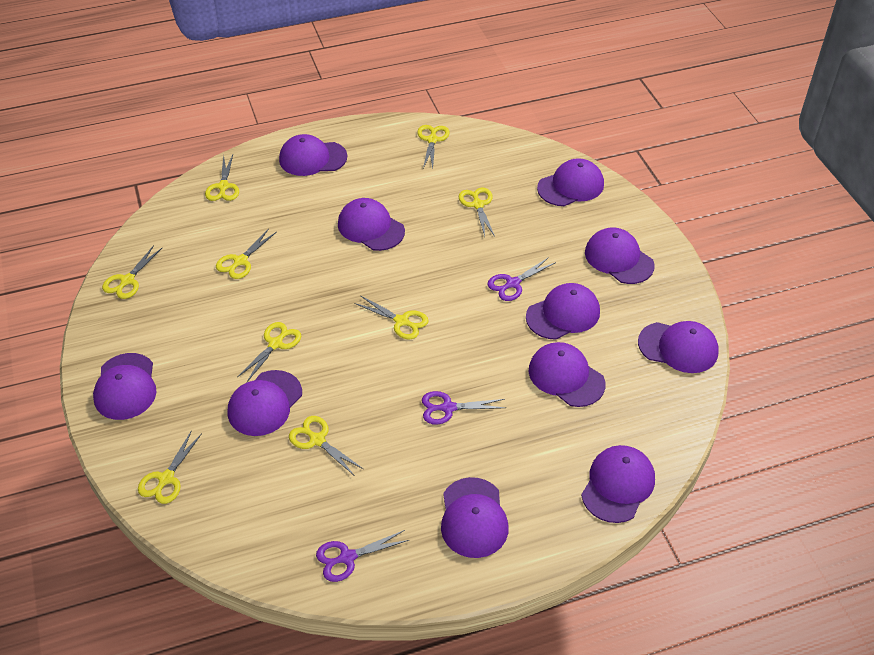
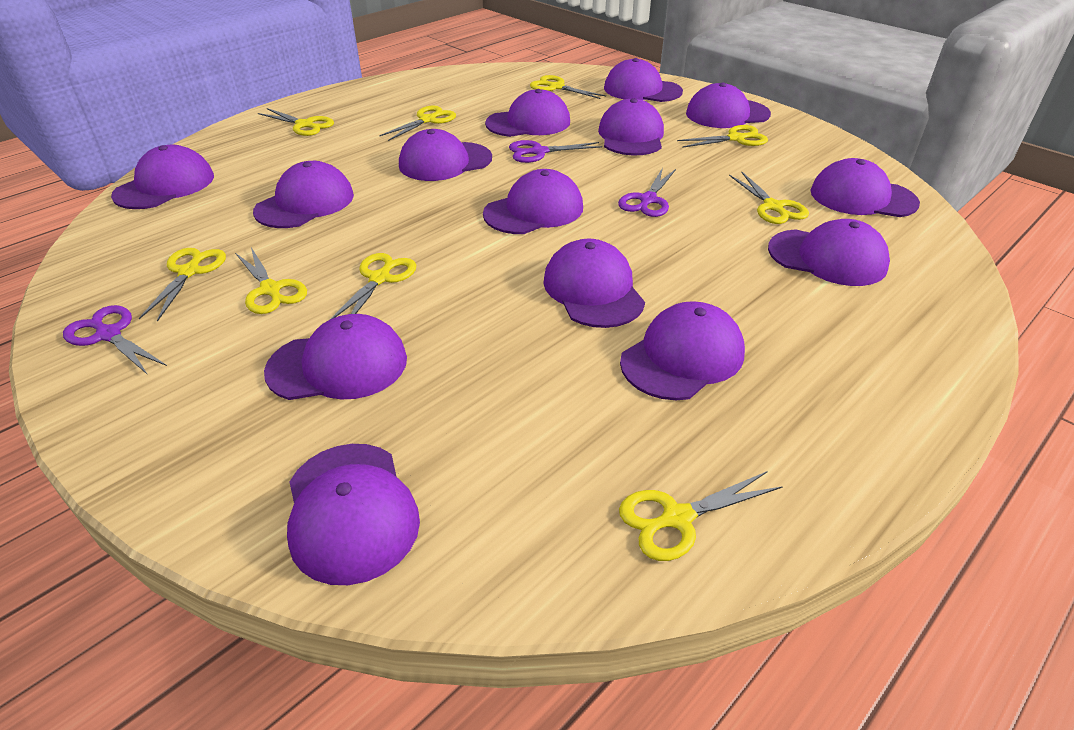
purple cap: [93,353,156,420] [228,370,302,436] [279,134,347,176] [338,198,405,251] [441,477,509,558] [526,283,600,340] [529,342,605,407] [537,158,604,206] [581,445,655,523] [585,227,655,284] [638,321,719,373] = 11 -> [111,145,214,209] [253,161,354,228] [264,314,407,400] [287,444,420,585] [399,129,492,181] [483,169,583,234] [485,89,570,137] [543,239,645,328] [598,98,664,156] [604,58,683,102] [620,301,745,400] [686,83,771,128] [768,219,890,286] [811,158,920,217] = 14

